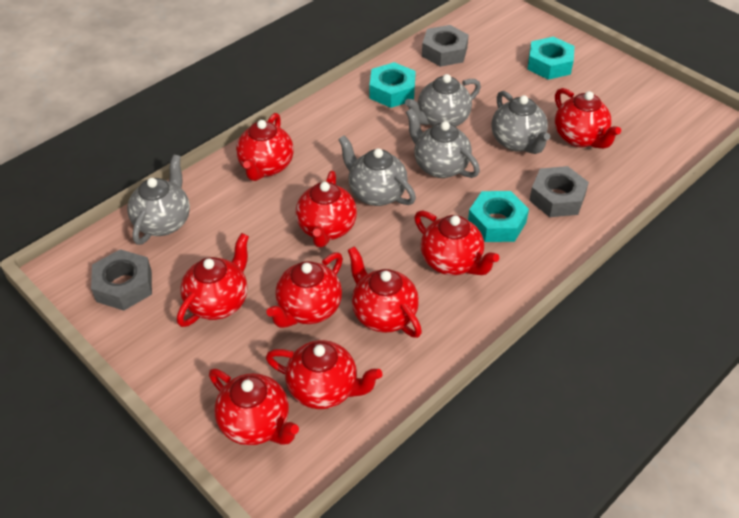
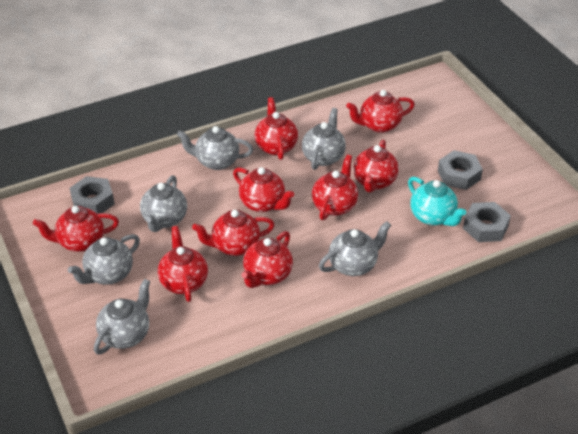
grey teapot: [127,154,190,245] [338,135,416,206] [405,74,481,127] [406,108,480,178] [491,91,550,154] = 5 -> [68,234,140,285] [94,279,150,355] [140,175,187,232] [177,126,253,170] [302,108,346,170] [319,221,391,276] = 6
turquoise nut: [370,62,416,108] [468,191,529,242] [527,37,575,80] = 3 -> none = 0
turquoise teapot: none = 0 -> [408,177,466,226] = 1

